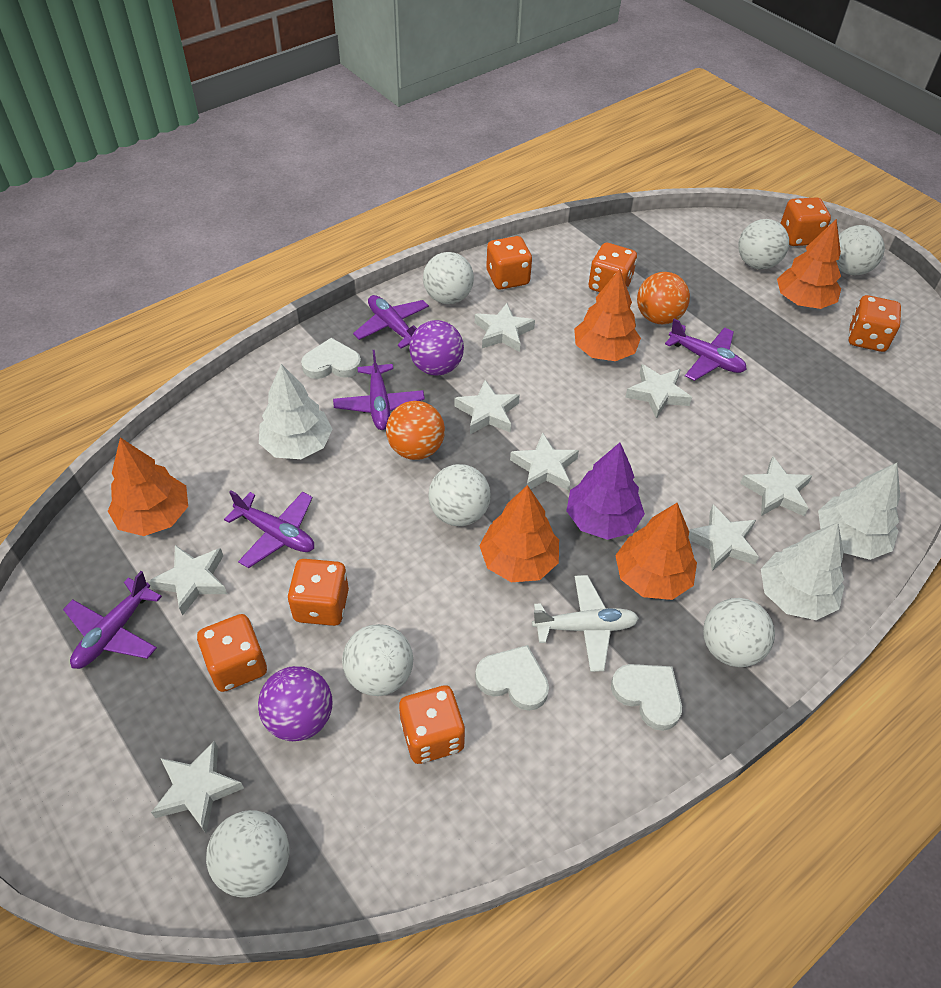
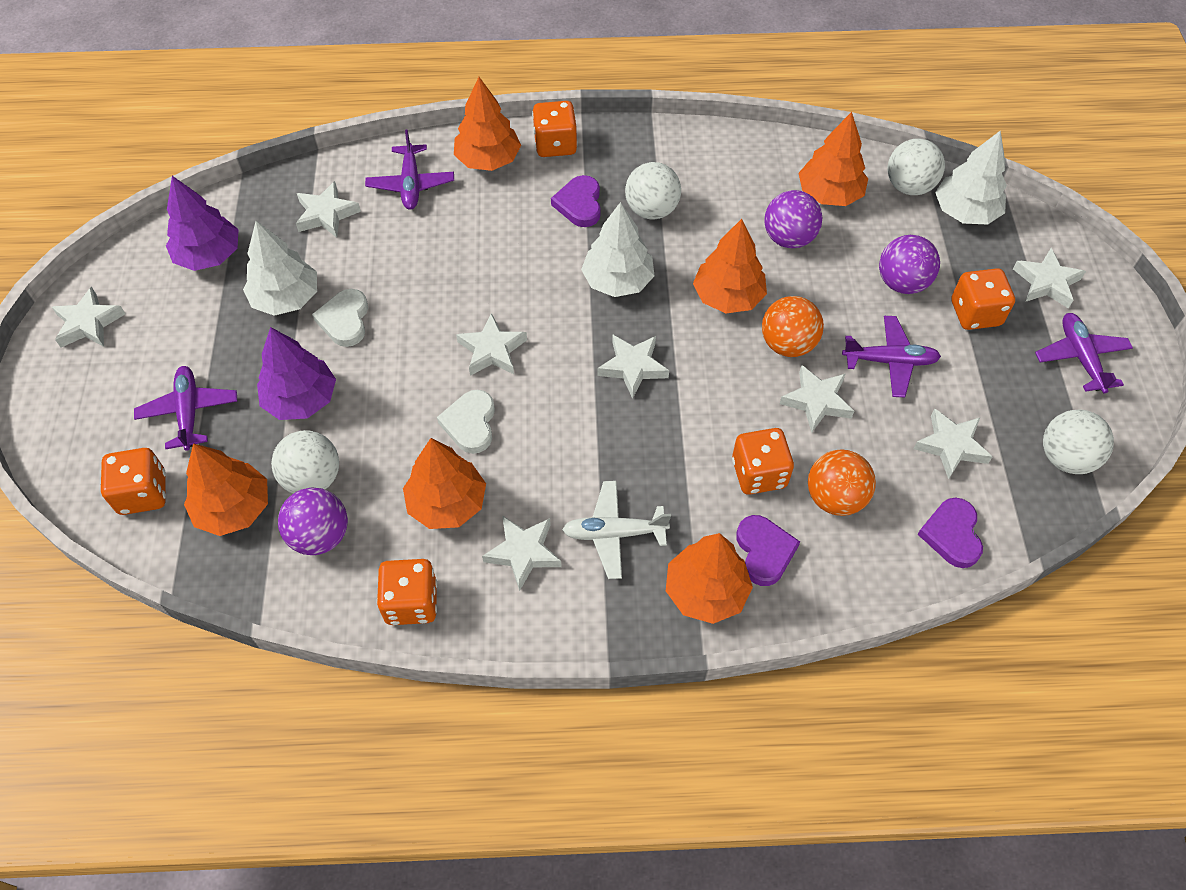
orange dice: [197,614,267,692] [288,559,349,626] [399,685,465,764] [486,236,532,289] [589,243,637,292] [780,197,831,246] [849,295,901,352] = 7 -> [101,448,166,515] [377,559,437,625] [532,101,577,157] [732,428,794,495] [951,268,1015,330] = 5
orange tree: [108,437,188,536] [479,485,559,582] [574,269,641,361] [615,503,697,600] [777,219,841,309] = 5 -> [184,443,268,536] [403,438,486,529] [454,77,521,171] [666,533,753,624] [693,219,767,313] [799,112,868,206] = 6
purple ball: [258,666,332,741] [409,320,464,376] = 2 -> [278,487,348,555] [764,190,823,248] [879,235,940,294] = 3
purple heart: none = 0 -> [551,175,601,227] [736,515,800,586] [917,498,983,568] = 3
purple plane: [63,571,162,669] [224,491,314,568] [333,350,425,430] [353,295,429,348] [665,319,747,381] = 5 -> [134,366,237,451] [365,129,454,210] [842,316,941,397] [1035,313,1133,393] = 4
purple tree: [566,443,645,540] = 1 -> [166,176,239,271] [257,327,336,420] = 2
white ball: [206,810,290,897] [342,624,413,696] [423,252,474,304] [428,464,491,526] [703,598,775,667] [738,219,789,269] [836,225,885,275] = 7 -> [271,430,339,494] [625,162,681,220] [887,139,945,195] [1043,410,1114,474] = 4
white heart: [301,338,361,379] [475,645,549,711] [611,664,682,731] = 3 -> [312,289,368,347] [437,390,495,454] = 2

